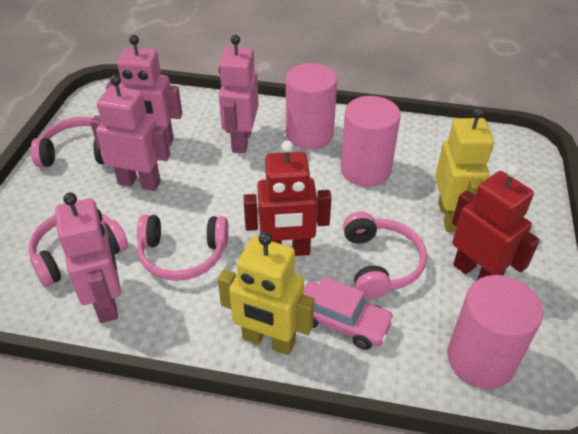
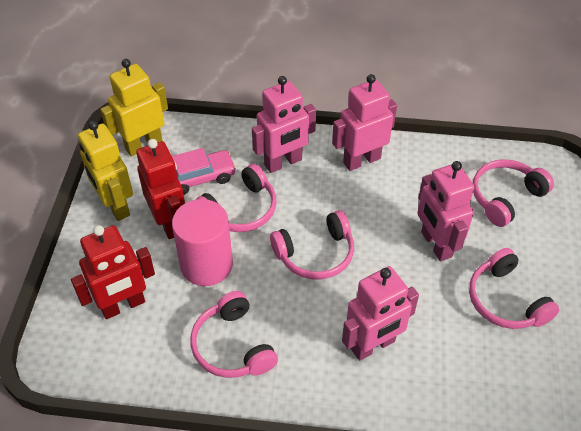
pink cylinder: [286,63,337,149] [340,96,401,186] [447,275,543,389] = 3 -> [172,199,233,286] = 1
pink headphones: [29,213,128,287] [31,116,105,167] [137,214,229,281] [343,212,427,299] = 4 -> [190,291,278,378] [195,164,277,232] [270,210,354,279] [469,248,559,329] [473,159,554,227] = 5

